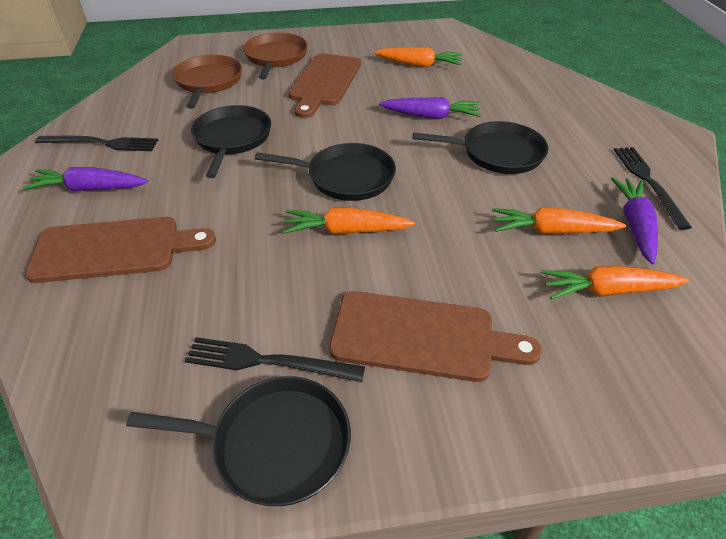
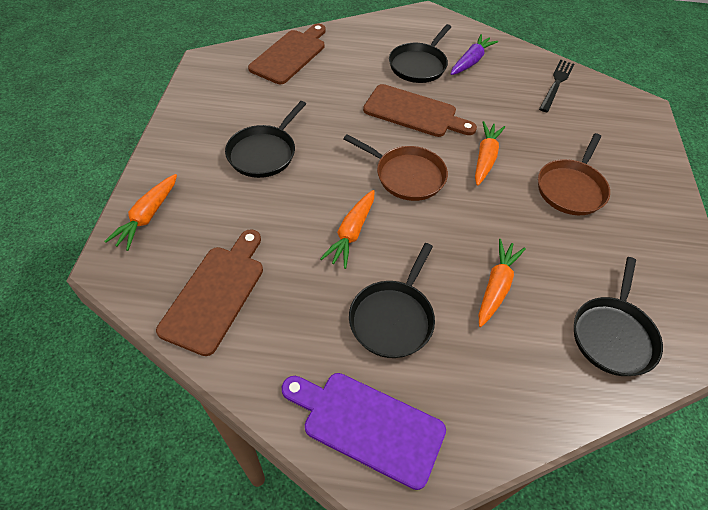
black fork: [35,136,158,151] [185,337,365,382] [614,147,692,230] = 3 -> [539,60,574,112] = 1
purple carrot: [23,167,148,191] [379,97,481,119] [611,177,658,264] = 3 -> [451,34,498,75] = 1
purple cutting board: none = 0 -> [282,373,446,490] = 1

